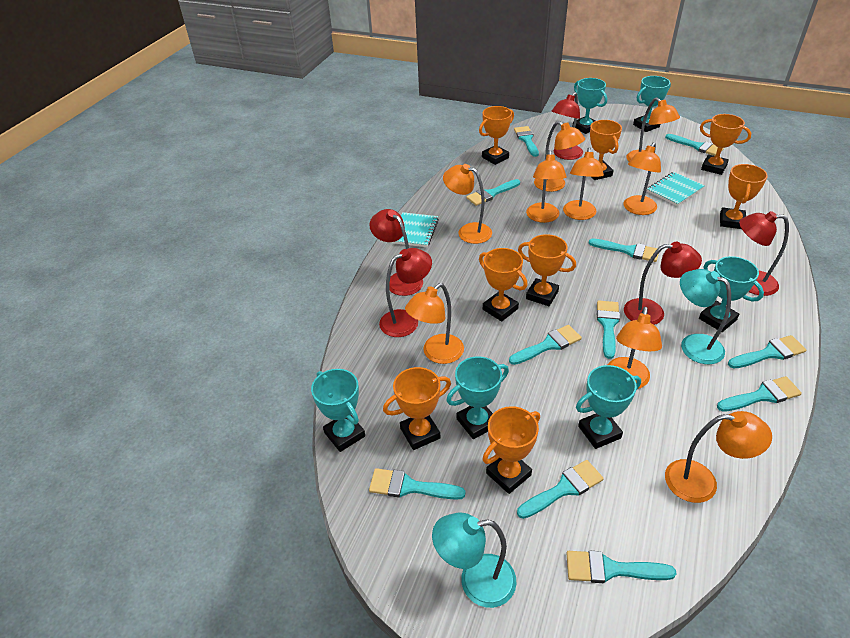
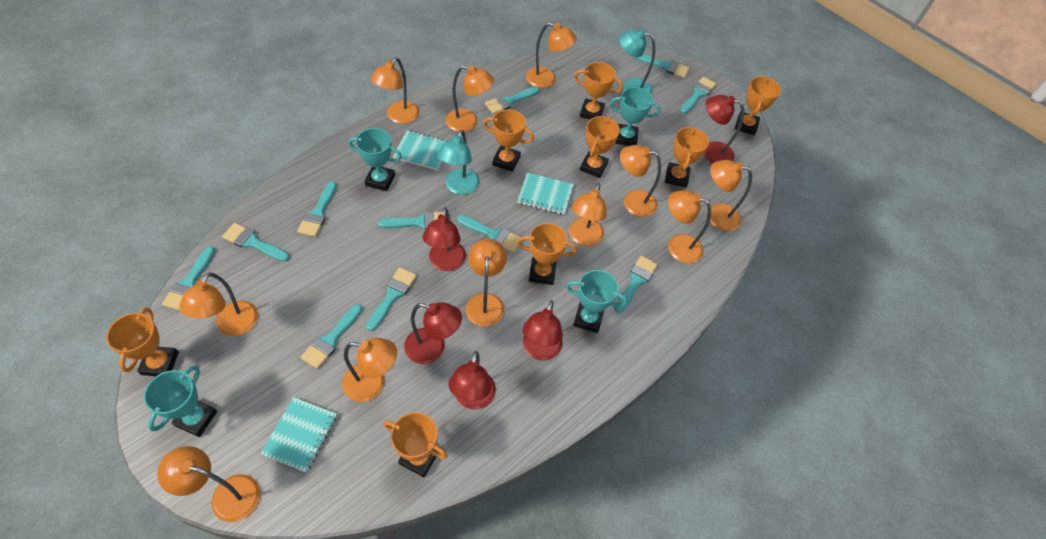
orange lamp: [405,283,464,364] [443,164,492,244] [526,150,567,223] [534,121,585,192] [563,147,604,220] [607,307,662,389] [624,142,661,215] [626,97,680,161] [665,411,772,503] = 9 -> [157,446,260,522] [179,272,258,336] [342,338,397,402] [371,57,419,124] [446,65,494,132] [466,239,507,327] [526,22,577,88] [569,183,607,246] [620,145,661,217] [668,190,711,263] [710,160,752,231] = 11
turquoise notebook: [391,212,439,247] [647,172,705,206] = 2 -> [260,397,337,472] [393,130,448,170] [518,173,574,215] = 3
turquoise trophy: [311,369,365,452] [446,356,509,439] [572,78,607,134] [576,365,641,449] [633,76,671,132] [699,256,764,332] = 6 -> [144,365,217,437] [349,128,402,191] [566,270,627,333] [609,87,661,146] = 4

